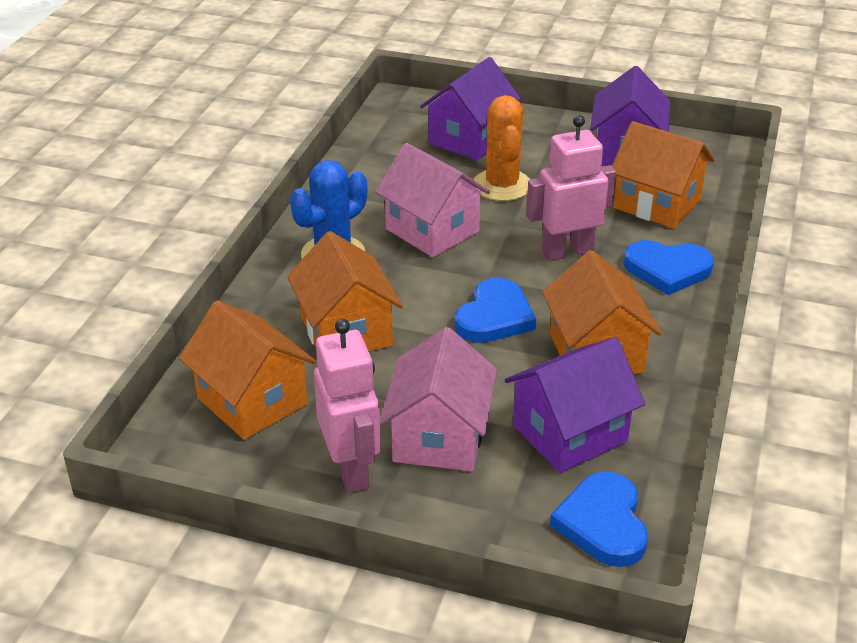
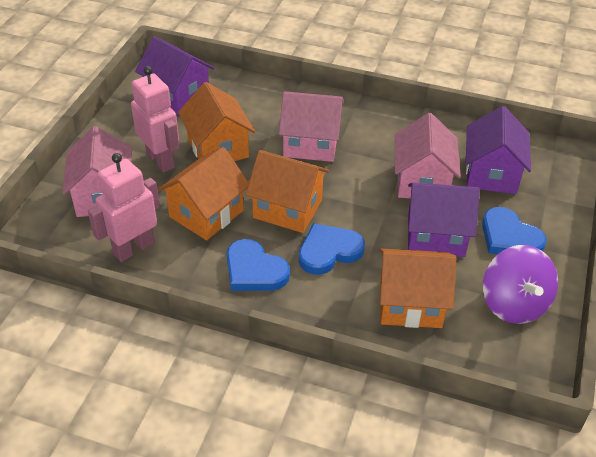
blue cactus: [290,160,368,259] = 1 -> none = 0
orange cactus: [474,95,530,201] = 1 -> none = 0
pink house: [375,143,490,257] [380,327,497,471] = 2 -> [62,126,132,217] [279,91,344,162] [395,113,461,198] = 3
purple spinning top: none = 0 -> [483,245,558,324] = 1

